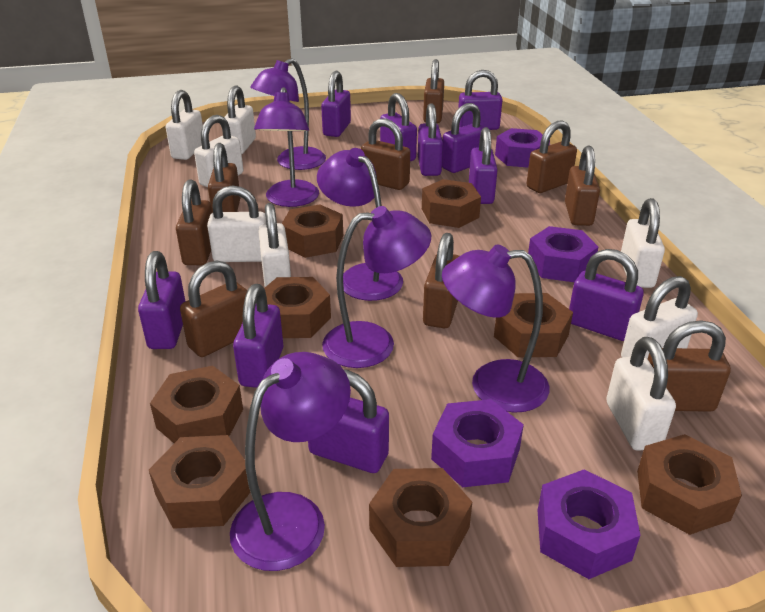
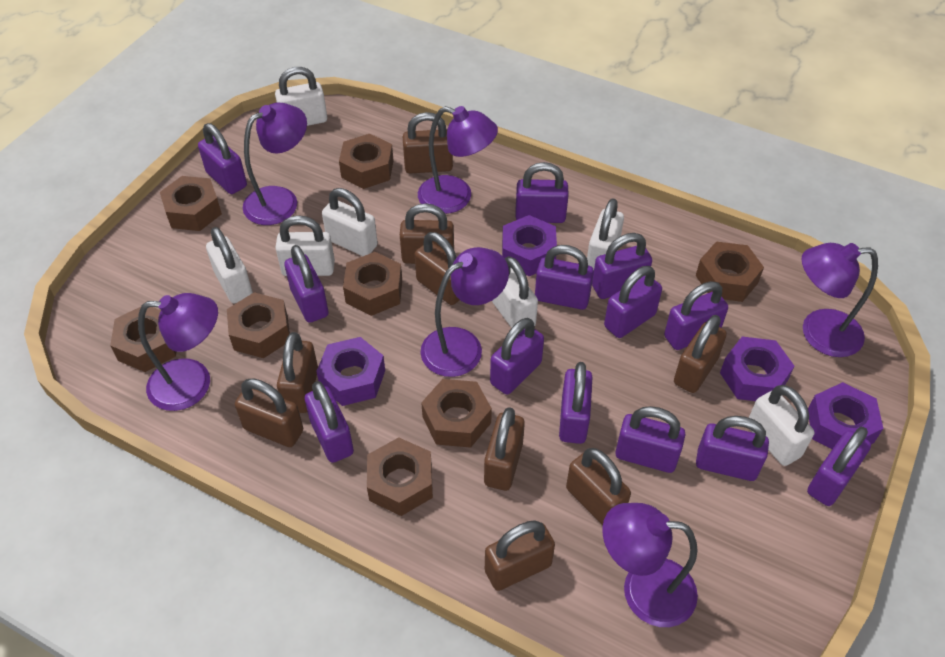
purple padlock: [138,251,186,349] [233,284,283,388] [308,369,389,473] [321,71,351,137] [380,93,417,161] [418,104,443,176] [442,103,484,173] [458,70,503,130] [469,127,498,204] [569,249,644,341] = 10 -> [198,123,247,194] [284,245,329,323] [305,381,354,463] [490,318,544,395] [516,162,569,223] [535,245,594,310] [559,362,592,444] [592,233,652,299] [604,266,662,338] [615,406,685,473] [664,281,728,350] [696,416,769,481] [807,427,871,506] = 13
white padlock: [166,90,203,160] [194,115,243,187] [207,186,266,262] [224,85,256,154] [258,203,291,287] [606,337,676,451] [621,198,665,288] [621,276,698,359] = 8 -> [206,227,253,303] [275,67,327,126] [275,215,335,276] [322,188,378,256] [492,256,538,328] [587,198,624,270] [749,385,814,466] = 7

